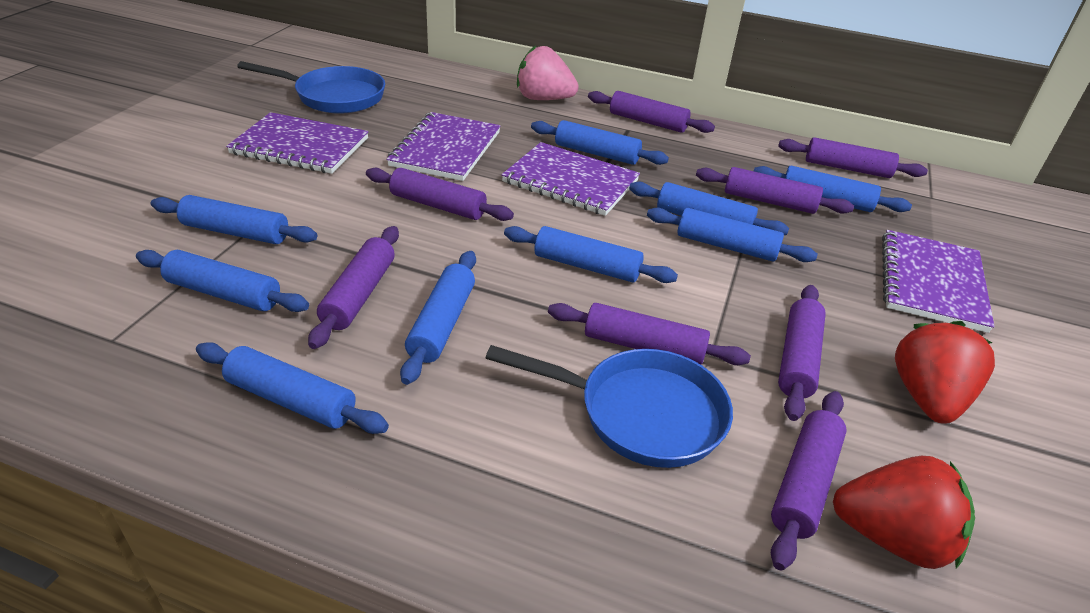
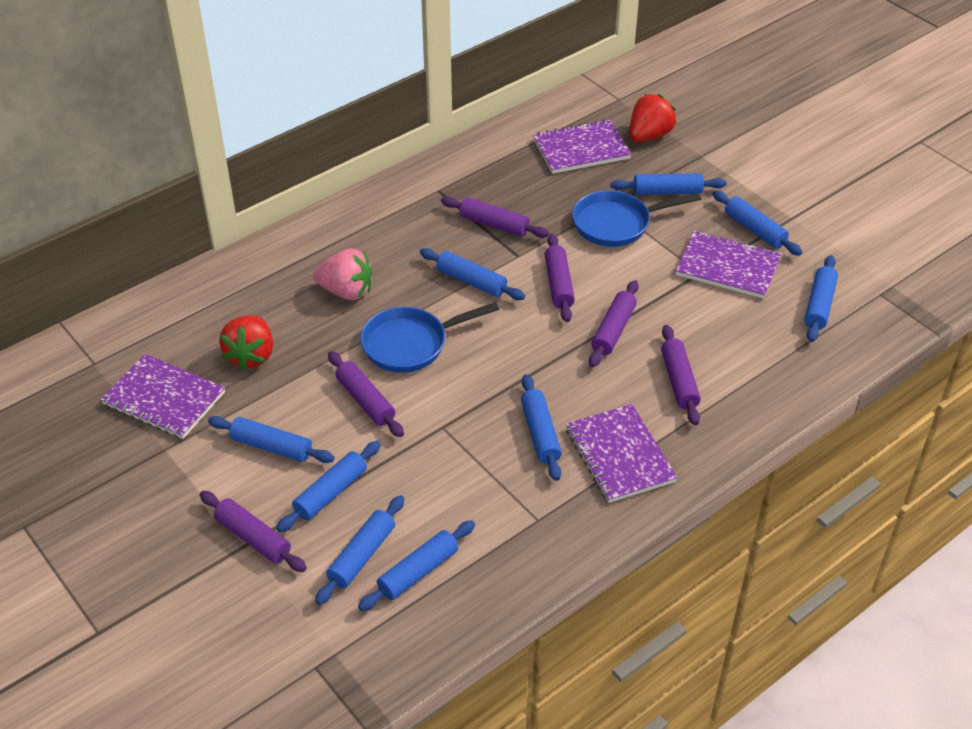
purple rolling pin: [308,226,399,349] [366,168,514,221] [548,303,751,365] [588,91,715,133] [696,167,854,214] [771,391,847,570] [778,137,928,178] [778,285,826,421] = 8 -> [200,491,307,572] [328,351,404,437] [441,196,549,238] [545,234,575,322] [589,280,639,368] [661,325,701,425] = 6

